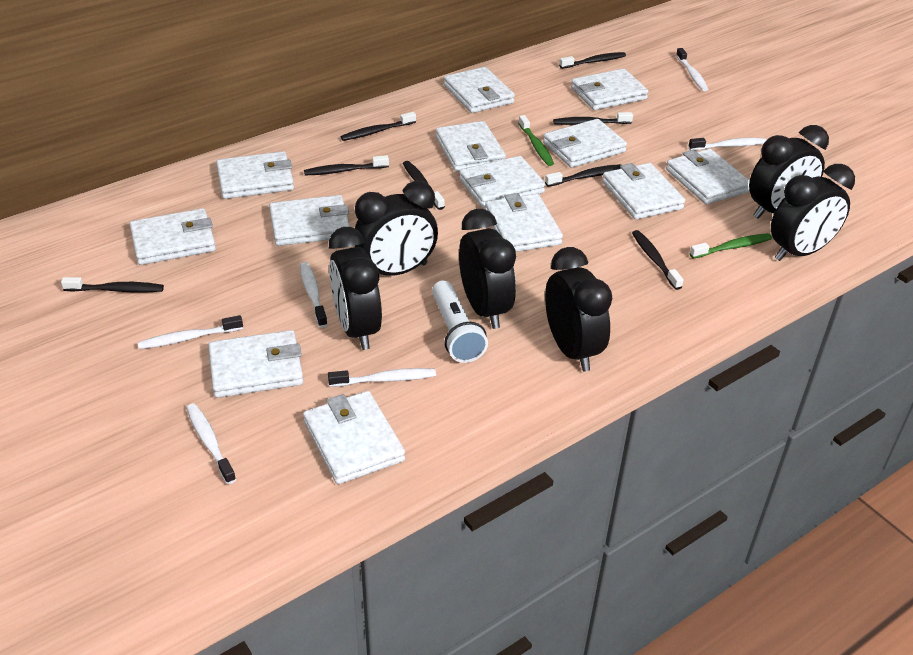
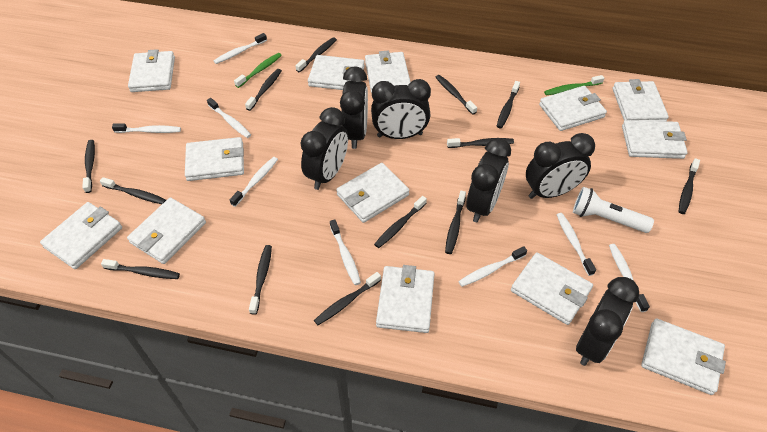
black toothbrush: [61,277,164,292] [304,155,389,176] [341,112,416,141] [403,161,445,210] [545,164,621,187] [553,112,633,125] [559,52,626,69] [632,230,684,290] = 8 -> [82,140,95,193] [100,177,166,204] [101,259,180,279] [245,69,282,111] [249,245,272,315] [295,37,337,72] [314,272,381,325] [374,196,427,248] [435,75,477,115] [445,191,466,254] [447,138,514,148] [497,81,520,129] [678,158,700,214] = 13
white toothbrush: [138,315,243,349] [186,403,236,484] [300,262,328,328] [328,368,436,387] [676,48,709,91] [688,138,766,150] = 6 -> [112,123,181,133] [207,98,251,138] [213,33,267,64] [230,157,278,207] [330,219,361,285] [458,246,527,287] [557,213,596,276] [609,244,650,312] = 8

